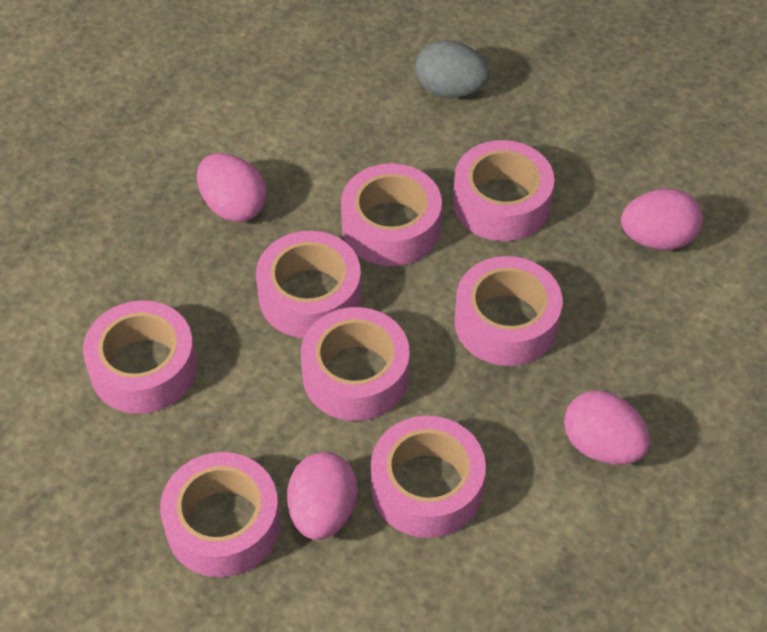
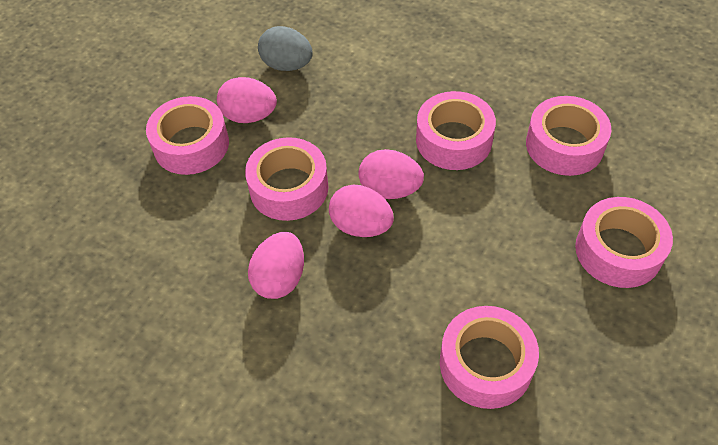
pink tape: [83,300,197,414] [160,452,280,577] [256,231,361,338] [301,307,410,421] [341,163,442,266] [371,416,486,538] [453,140,554,241] [454,256,562,366] = 8 -> [146,96,229,175] [245,137,329,221] [416,91,496,170] [440,306,539,409] [526,96,611,176] [575,197,673,288] = 6

